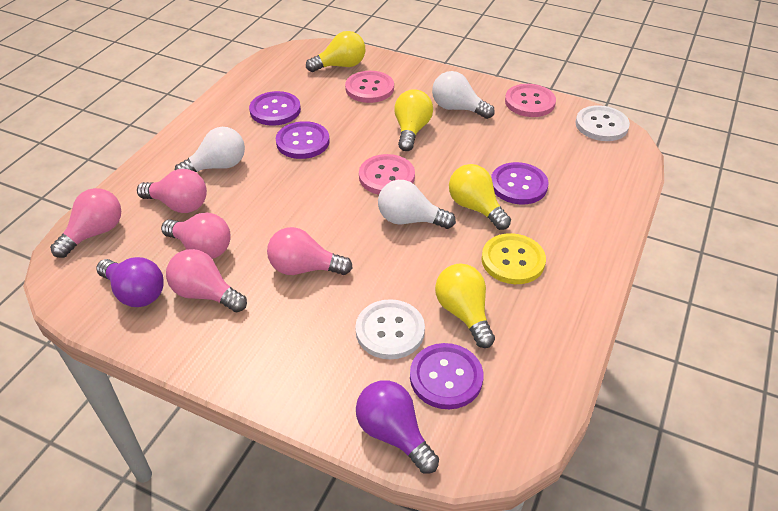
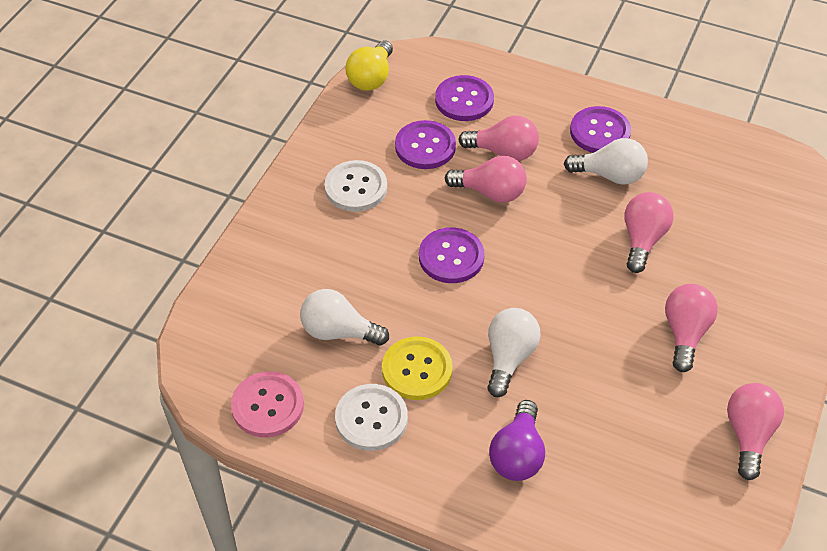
pink button: [345,71,394,103] [359,154,415,195] [505,84,556,117] = 3 -> [231,371,304,437] = 1
purple light bulb: [96,257,164,307] [356,380,439,474] = 2 -> [489,400,545,481] = 1
yellow light bulb: [306,31,365,72] [394,89,433,151] [435,264,495,348] [449,164,511,230] = 4 -> [346,40,393,91] = 1

